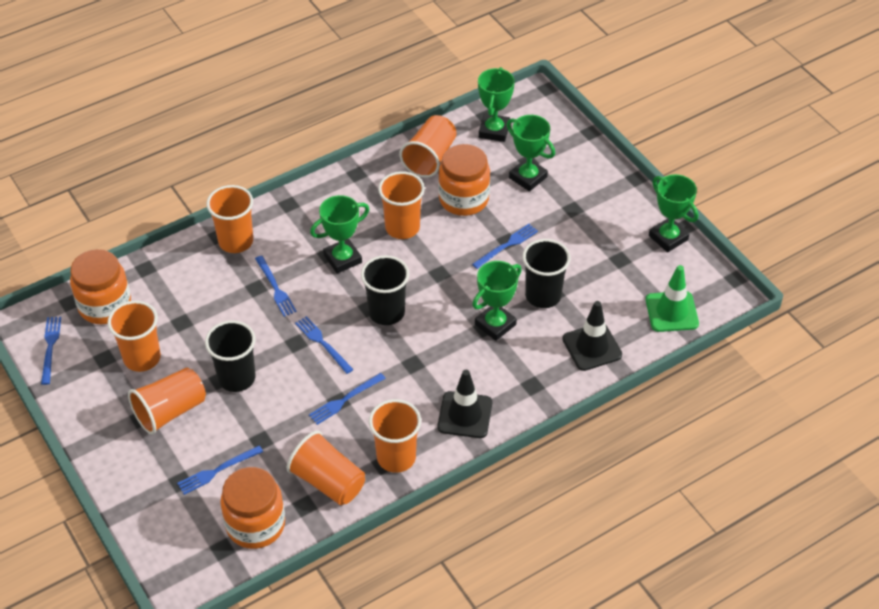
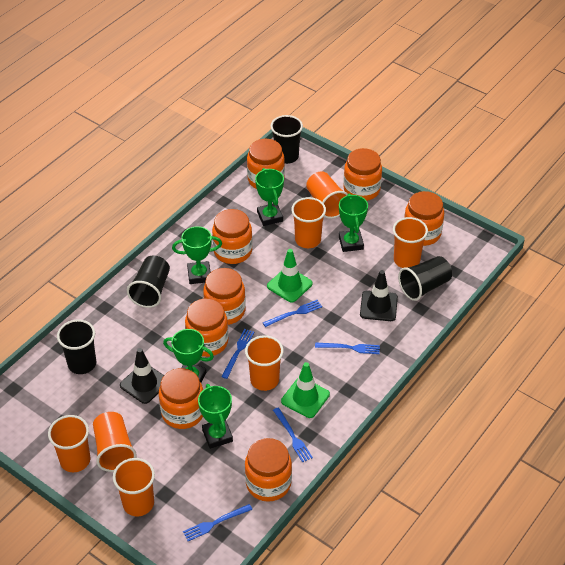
black cup: [205,320,255,392] [361,255,409,325] [522,239,571,308] = 3 -> [57,320,96,374] [127,256,170,308] [270,115,303,164] [398,256,452,301] = 4
blue fork: [41,317,61,385] [177,445,263,495] [255,256,297,317] [295,316,354,374] [309,373,386,425] [472,224,538,269] = 6 -> [183,504,252,541] [221,329,254,379] [263,300,322,327] [273,407,313,463] [315,342,380,354] = 5
green traffic cone: [646,265,699,332] = 1 -> [267,249,313,303] [281,362,330,418] = 2
orange jar: [70,249,131,324] [220,467,285,549] [438,144,490,216] = 3 -> [159,368,203,429] [185,298,229,357] [203,268,246,325] [212,209,253,264] [245,438,292,502] [247,139,285,189] [343,148,382,201] [404,191,444,246] = 8

